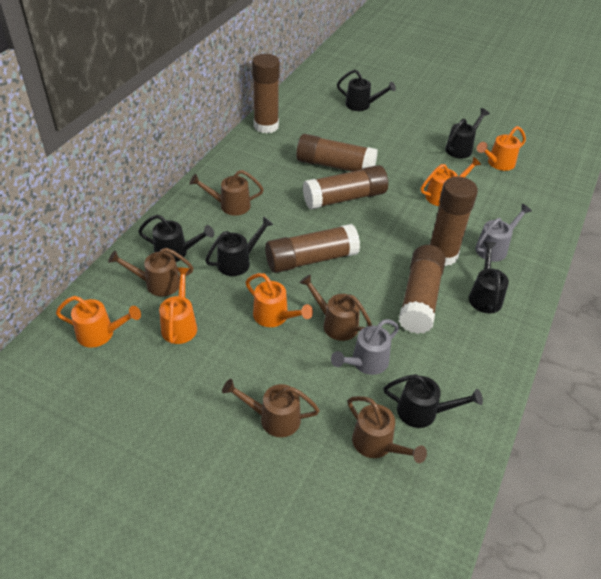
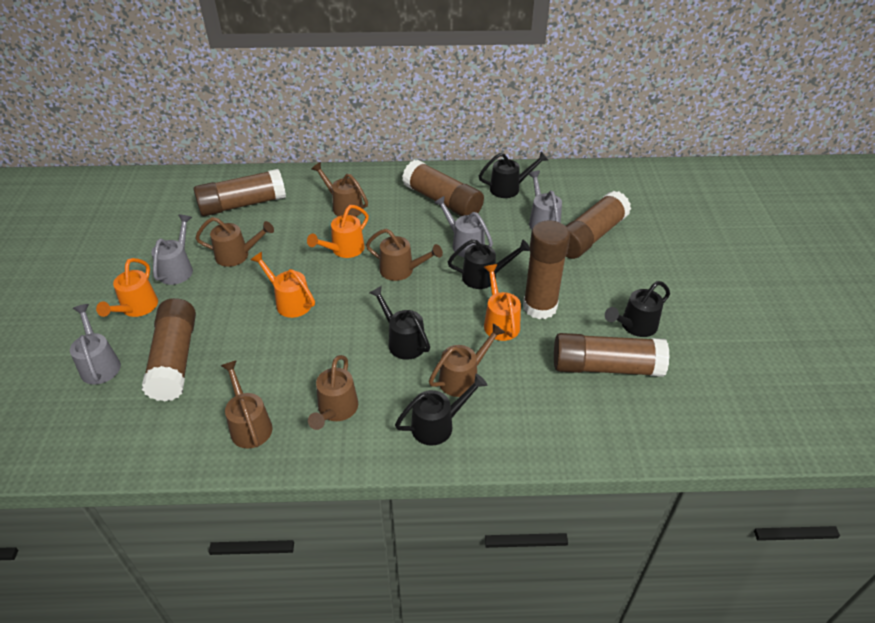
black watering can: [138,215,214,262] [205,216,274,276] [337,70,396,111] [383,374,483,428] [445,108,490,159] [469,242,509,313] = 6 -> [370,286,430,360] [395,373,488,446] [448,239,530,289] [479,151,548,198] [605,281,670,337] = 5
brown watering can: [108,248,194,296] [190,170,264,216] [222,379,320,437] [299,274,372,341] [347,396,427,463] = 5 -> [195,217,274,267] [221,360,273,449] [308,355,358,430] [311,162,368,217] [366,229,443,281] [429,323,505,397] = 6
grey watering can: [331,319,399,375] [475,204,532,262] = 2 -> [70,304,121,385] [151,214,193,285] [434,196,493,257] [528,171,562,230] = 4
orange watering can: [56,296,141,348] [159,267,197,344] [245,273,313,327] [421,157,481,206] [477,126,526,171] = 5 -> [96,258,158,317] [251,252,315,318] [307,205,369,258] [484,264,521,341] = 4

